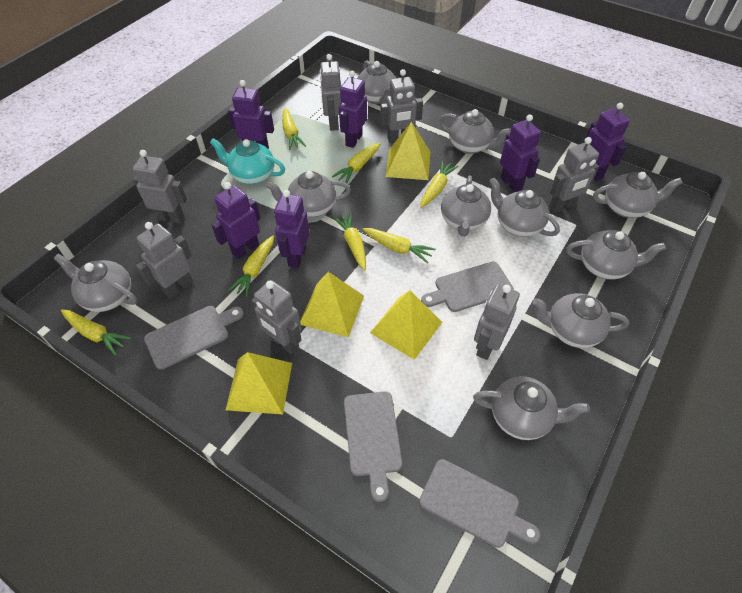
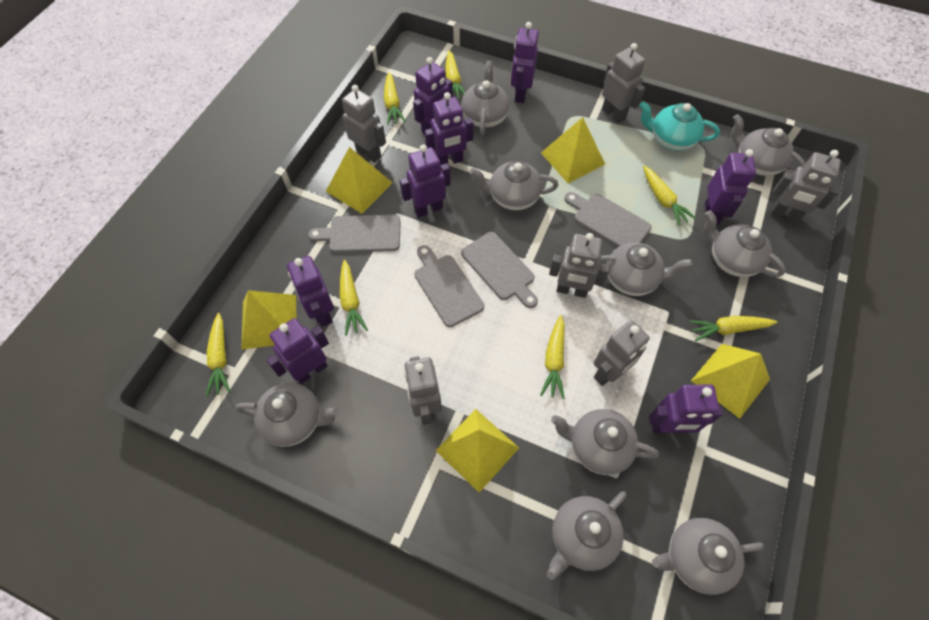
grey robot: [133,150,187,224] [136,222,193,299] [251,280,302,354] [320,54,342,131] [380,69,423,143] [474,284,520,360] [549,137,599,213] = 7 -> [342,85,386,163] [404,356,442,425] [549,233,610,298] [594,320,650,386] [602,43,645,124] [771,150,841,222] = 6
grey teapot: [54,254,137,312] [266,171,351,217] [357,60,396,104] [439,109,511,154] [441,175,491,237] [473,376,590,440] [489,178,560,237] [533,293,629,348] [566,230,666,280] [593,172,683,218] = 10 -> [235,383,339,447] [461,60,510,135] [470,161,558,211] [547,491,627,580] [551,409,659,475] [599,242,693,296] [652,518,764,595] [704,210,786,277] [732,114,805,176] = 9
purple robot: [211,182,260,259] [228,80,274,149] [274,190,310,268] [339,71,367,148] [500,114,541,192] [586,103,630,181] = 6 -> [266,318,329,384] [287,256,334,327] [399,145,451,218] [413,57,453,134] [425,92,473,165] [511,22,539,103] [649,385,723,433] [705,149,756,225] = 8
yellow pyramid: [226,352,292,414] [300,272,364,337] [370,290,442,360] [386,122,430,180] = 4 -> [241,290,296,350] [326,147,393,214] [436,409,519,493] [541,117,605,183] [691,344,770,419] = 5

